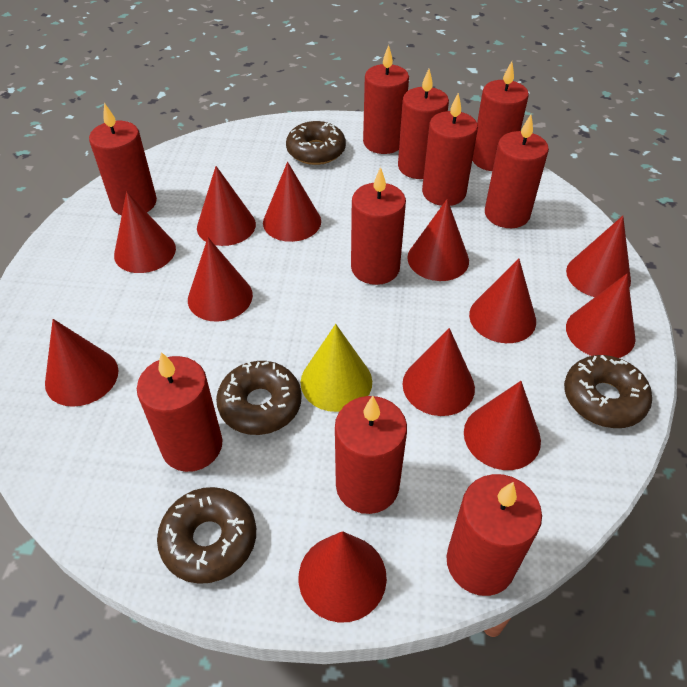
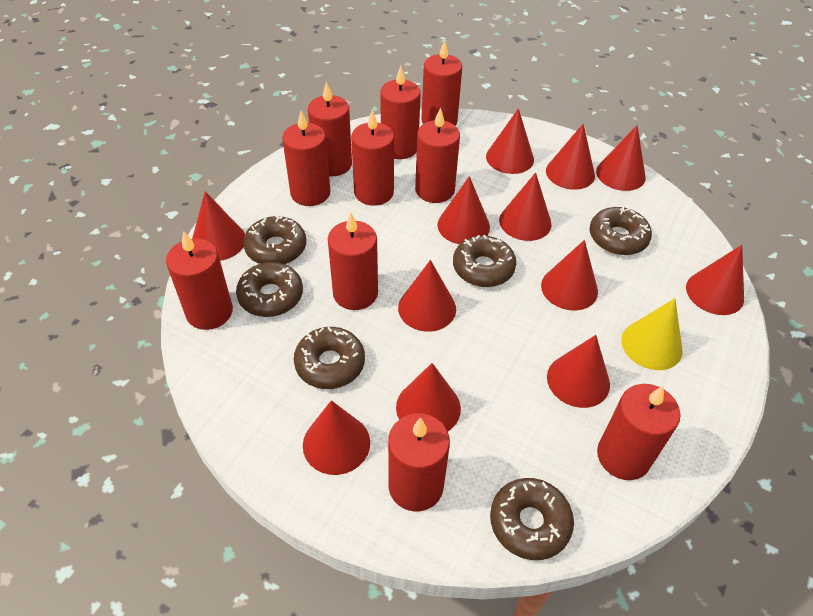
brown donut: [157,487,256,584] [216,361,302,435] [286,121,346,165] [564,355,652,428] = 4 -> [236,262,303,317] [243,215,306,264] [294,327,365,389] [453,235,516,287] [490,478,574,560] [589,206,652,255] = 6

